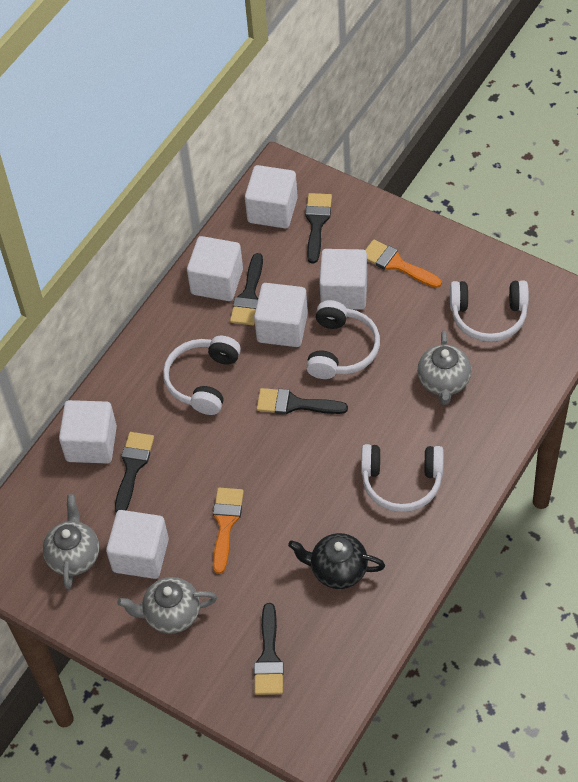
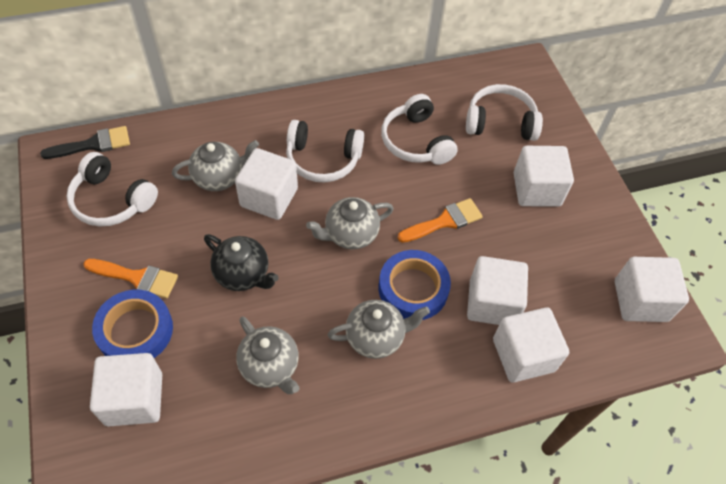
black brush: [115,432,154,513] [230,253,263,325] [254,603,284,695] [257,388,348,415] [305,193,332,263] = 5 -> [40,126,130,159] = 1
blue tape: none = 0 -> [92,290,173,358] [379,250,451,320] = 2
grey teapot: [43,494,99,590] [117,577,217,634] [417,330,471,405] = 3 -> [172,140,259,191] [236,316,299,394] [306,197,394,249] [328,300,430,359] = 4

